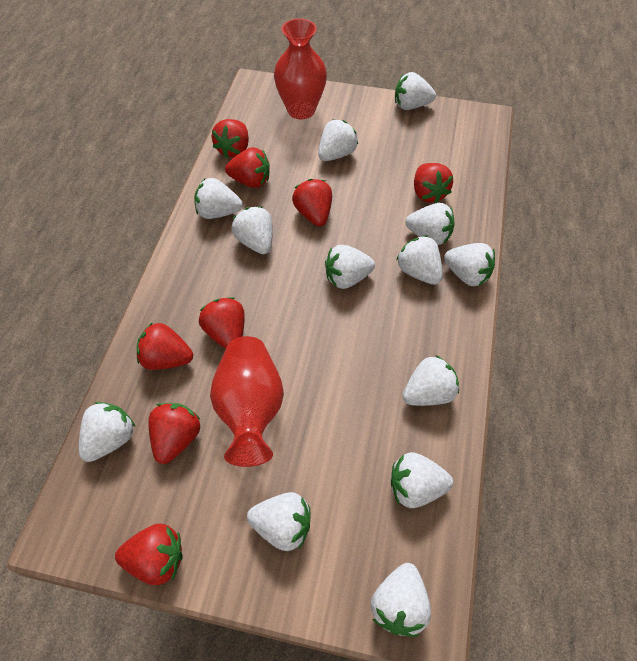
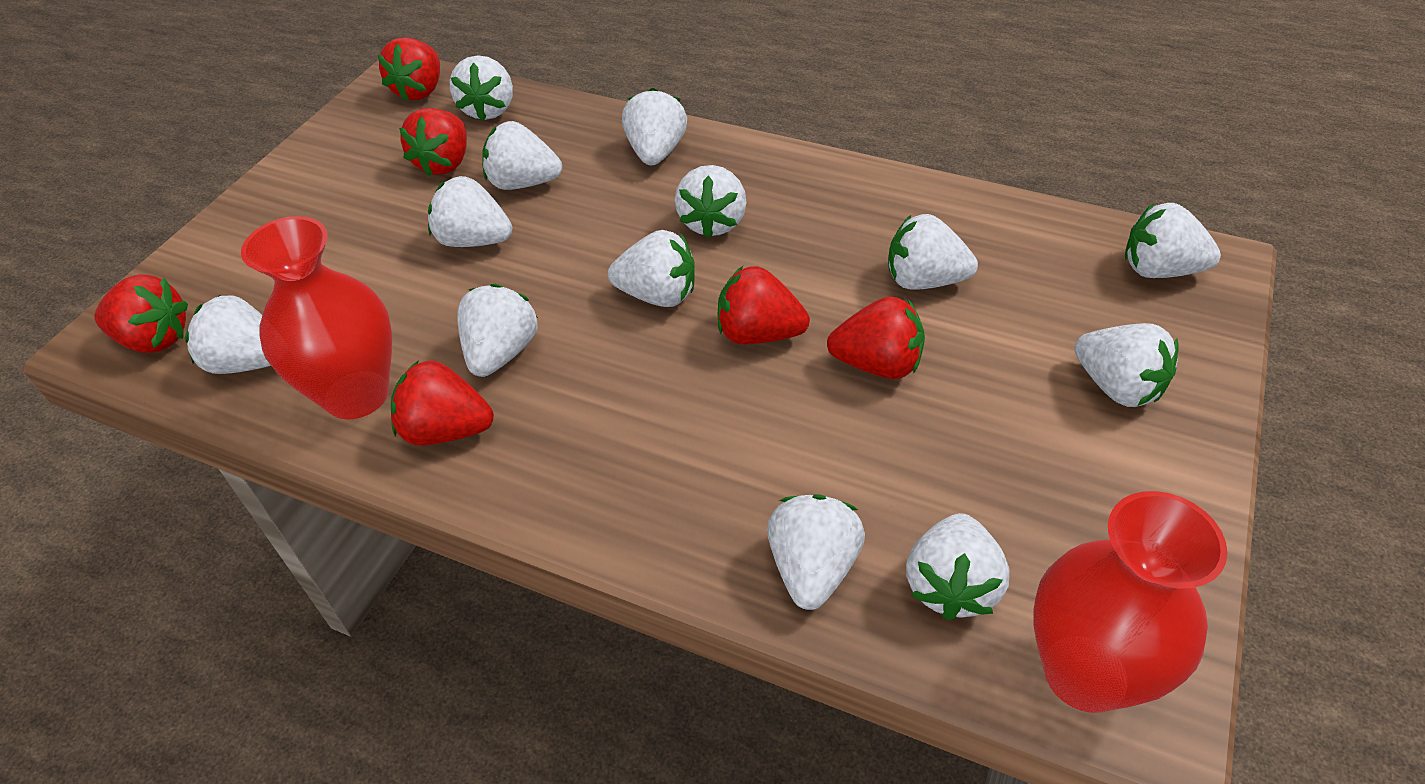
red strawberry: [115,524,182,585] [137,322,193,370] [148,403,201,464] [199,297,245,349] [212,119,249,158] [225,147,270,188] [292,179,332,226] [414,163,453,203] = 8 -> [94,274,188,353] [377,37,440,101] [391,360,494,445] [399,108,467,176] [718,266,810,344] [827,297,925,379] = 6

